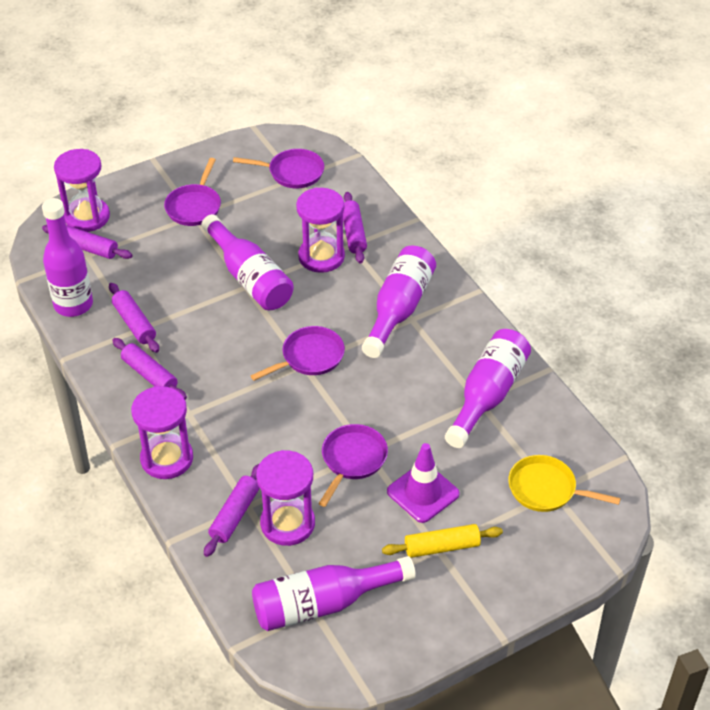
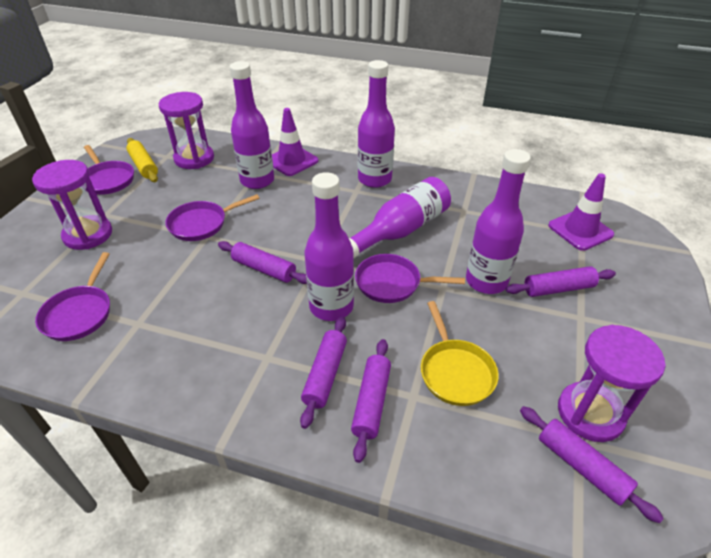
purple hourglass: [54,149,110,232] [131,386,193,479] [256,450,315,546] [296,188,345,273] = 4 -> [32,160,112,250] [159,92,214,169] [558,325,665,442] = 3
purple traffic cone: [387,443,460,523] = 1 -> [272,108,319,176] [548,173,614,251] = 2

